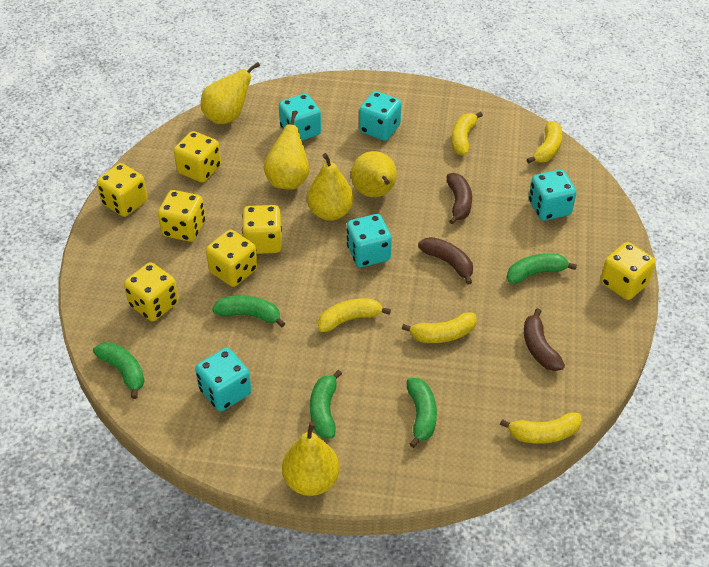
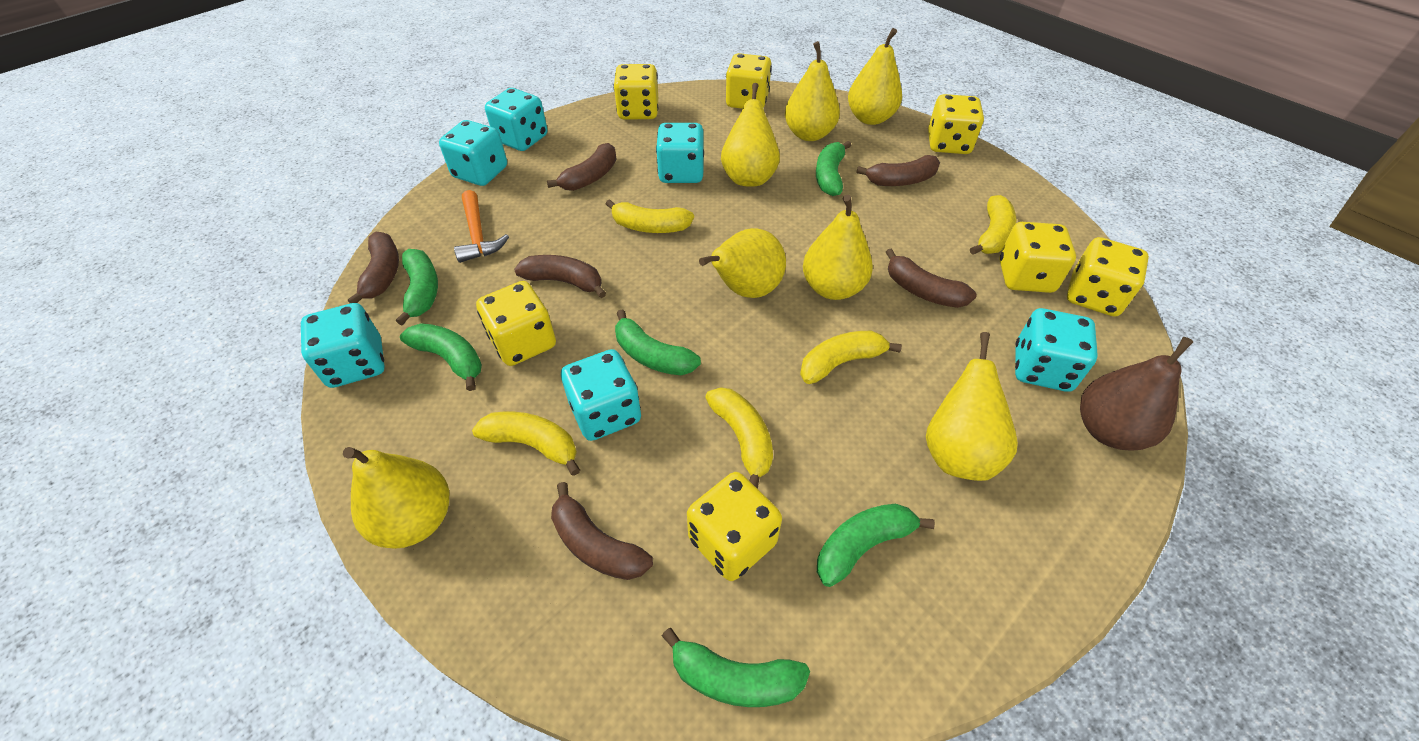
brown banana: [418,237,473,285] [446,173,472,224] [524,308,565,371] = 3 -> [348,231,399,303] [514,255,606,298] [547,143,616,191] [551,482,653,580] [856,155,940,186] [886,248,977,308] = 6
brown pear: none = 0 -> [1080,337,1193,450] = 1
green banana: [93,342,145,399] [212,296,285,327] [310,370,342,439] [406,378,437,448] [507,253,577,284] = 5 -> [396,249,438,326] [400,323,482,391] [615,309,701,375] [662,628,810,707] [816,141,851,196] [817,504,935,587] = 6
orange hammer: none = 0 -> [454,190,509,263] = 1
turquoise dice: [195,348,251,411] [279,93,321,141] [347,214,392,267] [359,91,402,141] [529,170,576,221] = 5 -> [301,303,385,388] [439,120,507,186] [485,88,547,151] [561,349,641,441] [656,123,704,183] [1015,308,1098,392] = 6
yellow pear: [201,62,260,124] [263,111,309,190] [282,422,340,496] [307,153,354,221] [351,151,397,197] = 5 -> [343,447,449,549] [699,228,786,298] [721,83,780,187] [785,41,840,141] [803,195,873,300] [848,28,902,125] [926,332,1018,481] = 7

